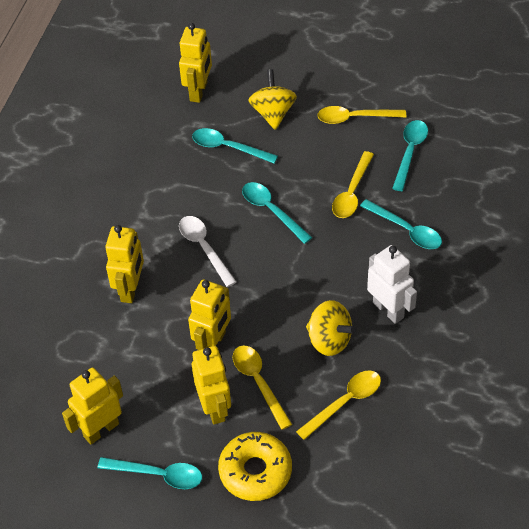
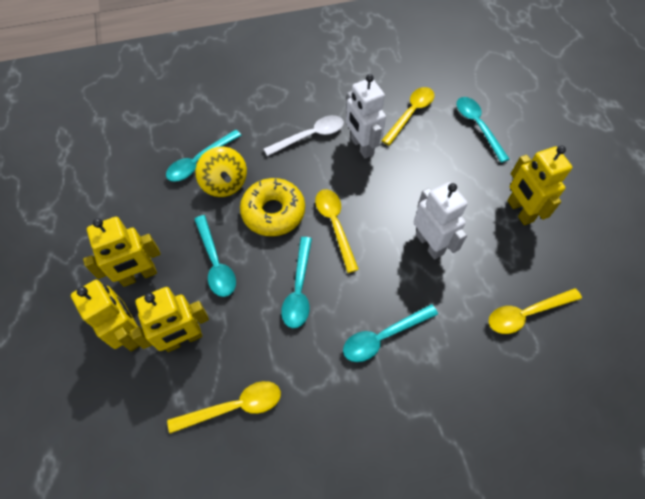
white robot: [367,245,417,324] = 1 -> [346,74,386,158] [414,182,468,260] = 2
yellow robot: [62,368,123,444] [105,225,144,303] [179,23,212,103] [188,279,231,350] [192,346,231,424] = 5 -> [71,280,139,351] [83,217,161,287] [130,287,209,352] [507,145,572,225] = 4
yellow spinning top: [248,69,297,130] [306,300,356,356] = 2 -> [195,147,247,197] = 1

